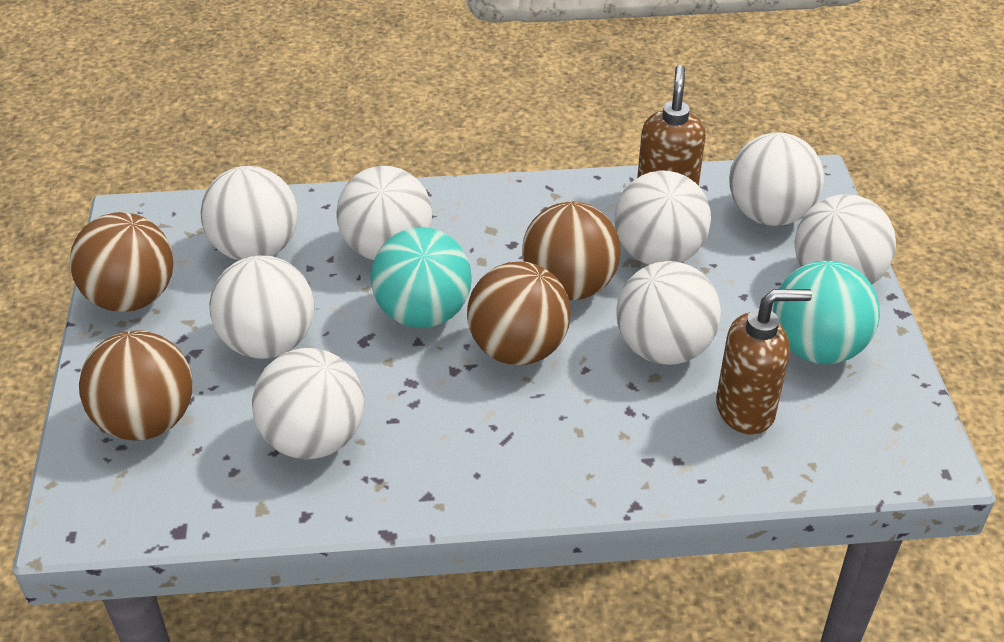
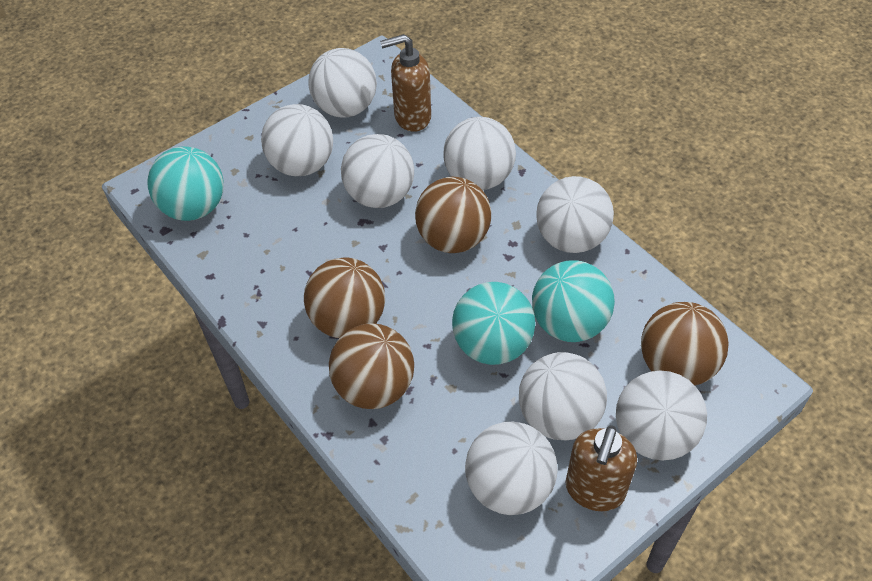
turquoise ball: [371,227,472,328] [773,261,880,364] = 2 -> [148,146,224,221] [452,282,535,365] [532,261,615,342] = 3

